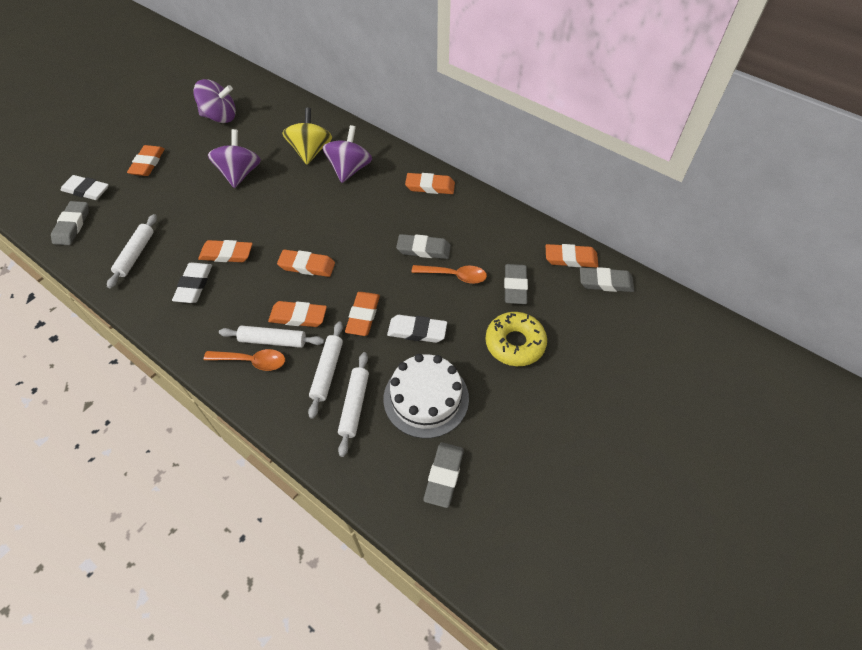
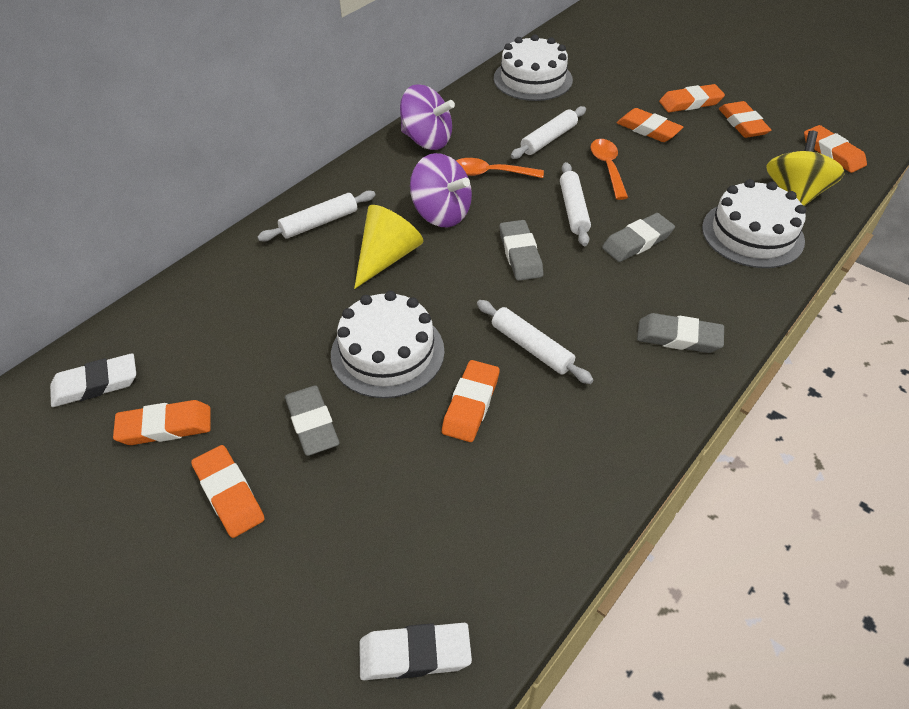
grey eraser: [51,201,89,245] [396,234,451,259] [423,442,464,508] [504,264,528,304] [580,267,634,292] = 5 -> [285,385,340,456] [499,220,543,281] [602,213,675,262] [637,313,724,353] = 4
purple spinning top: [193,79,236,123] [208,129,261,188] [323,125,372,183] = 3 -> [400,84,455,150] [410,153,472,227] = 2
white cake: [383,354,469,438] = 1 -> [331,291,445,398] [494,34,573,101] [702,179,806,268] = 3
white eraser: [61,175,109,200] [172,263,212,303] [387,315,447,343] = 3 -> [50,353,136,407] [359,623,472,680] = 2
yellow cone: none = 0 -> [354,205,424,289] = 1
yellow donut: [485,312,547,366] = 1 -> none = 0

